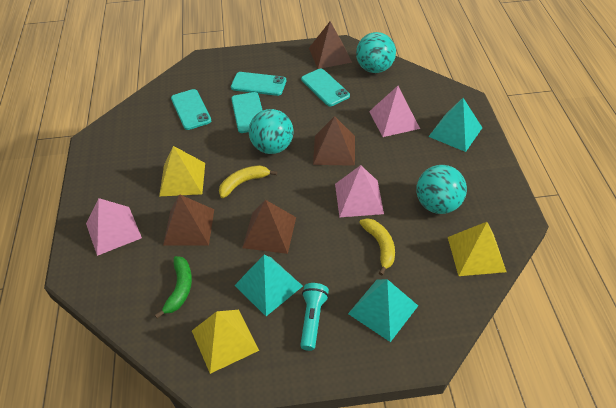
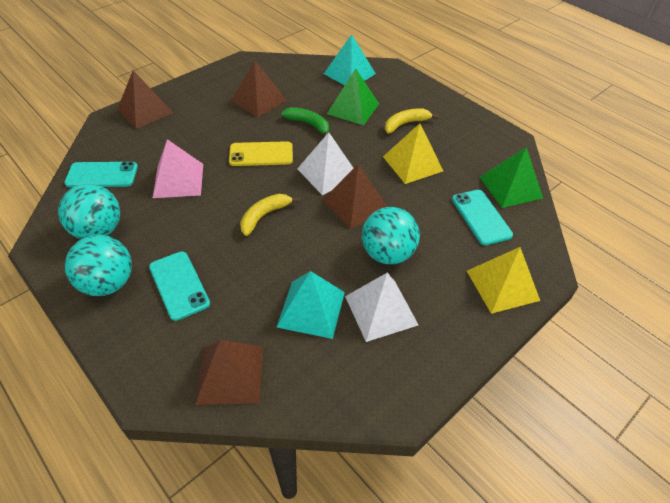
green pyramid: none = 0 -> [327,68,379,125] [480,147,543,208] = 2
pink pyramid: [86,198,142,256] [335,165,384,217] [369,86,420,137] = 3 -> [153,139,203,198] = 1
turquoise flashlight: [300,283,329,351] = 1 -> none = 0
turquoise phone: [171,89,211,130] [231,72,286,96] [231,92,263,133] [301,69,350,106] = 4 -> [64,162,138,187] [149,251,210,321] [452,190,513,245] = 3
turquoise pyramid: [234,255,303,316] [348,279,418,342] [428,98,482,152] = 3 -> [277,271,345,339] [324,34,376,85] = 2
white pyramid: none = 0 -> [297,132,354,195] [345,273,418,342] = 2
yellow phone: none = 0 -> [229,141,293,166] = 1
yellow pyramid: [159,146,205,196] [192,310,259,374] [448,222,506,276] = 3 -> [383,123,443,184] [467,247,540,314] = 2

